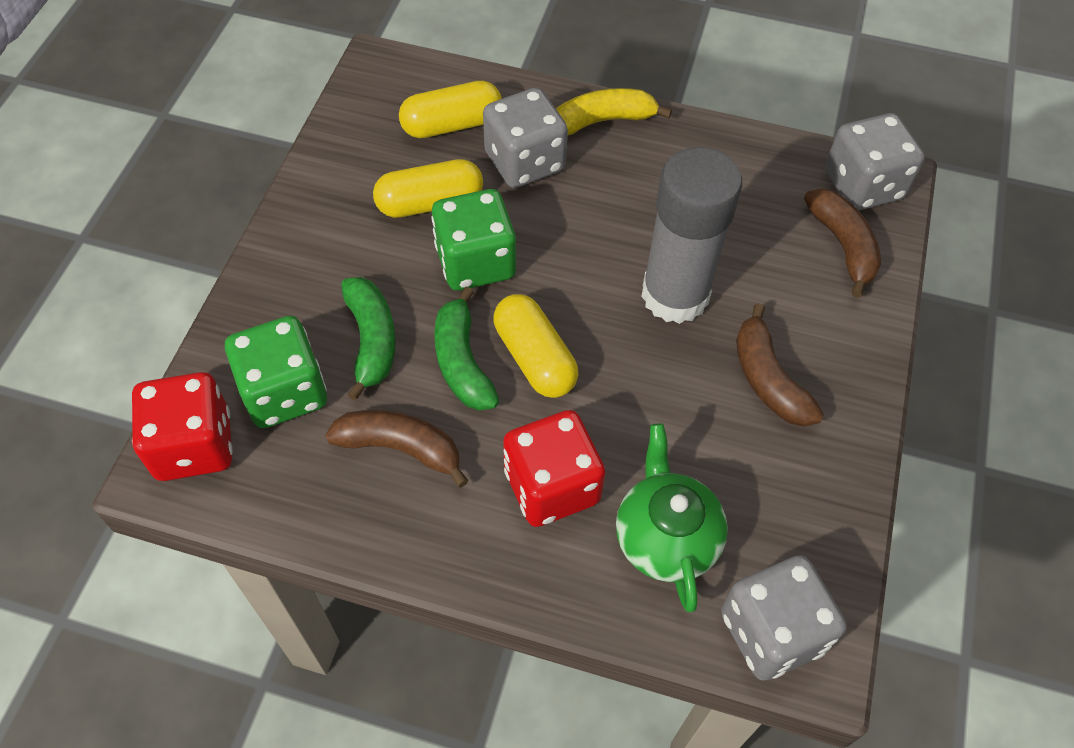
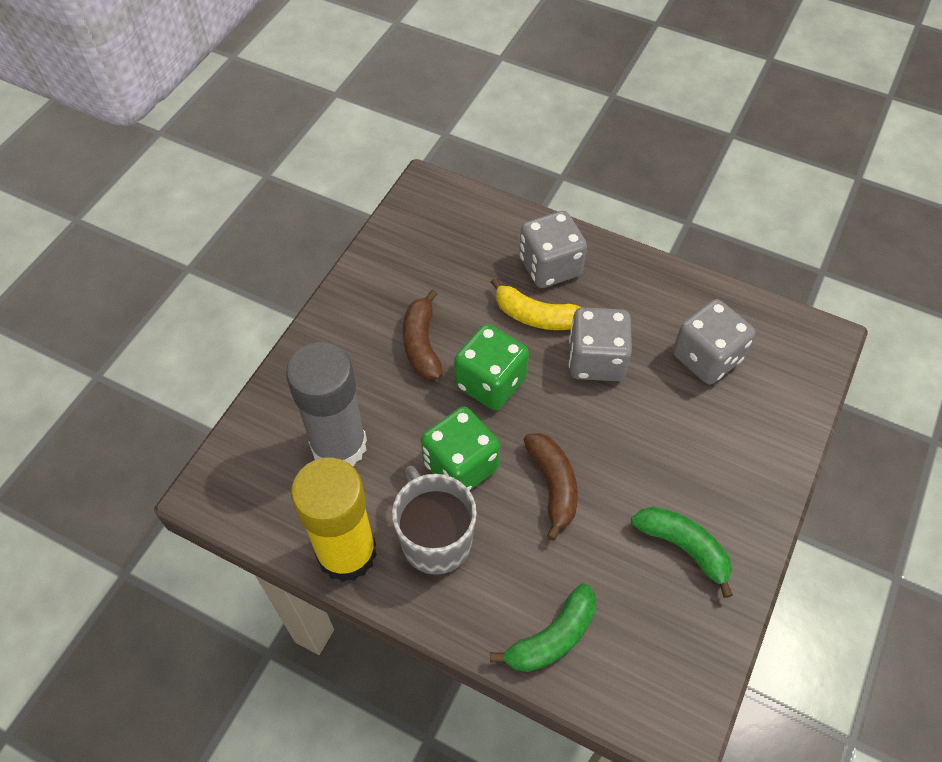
brown banana: [325,410,469,488] [736,303,824,427] [804,189,881,298] = 3 -> [403,290,443,380] [524,433,578,541] = 2
green teapot: [616,423,728,612] = 1 -> none = 0
grey mug: none = 0 -> [392,466,477,575] = 1
red dice: [132,372,233,481] [503,410,605,527] = 2 -> none = 0
yellow capsule: [373,159,483,218] [399,81,502,138] [493,294,579,398] = 3 -> none = 0
yellow glue stick: none = 0 -> [291,457,377,582] = 1

